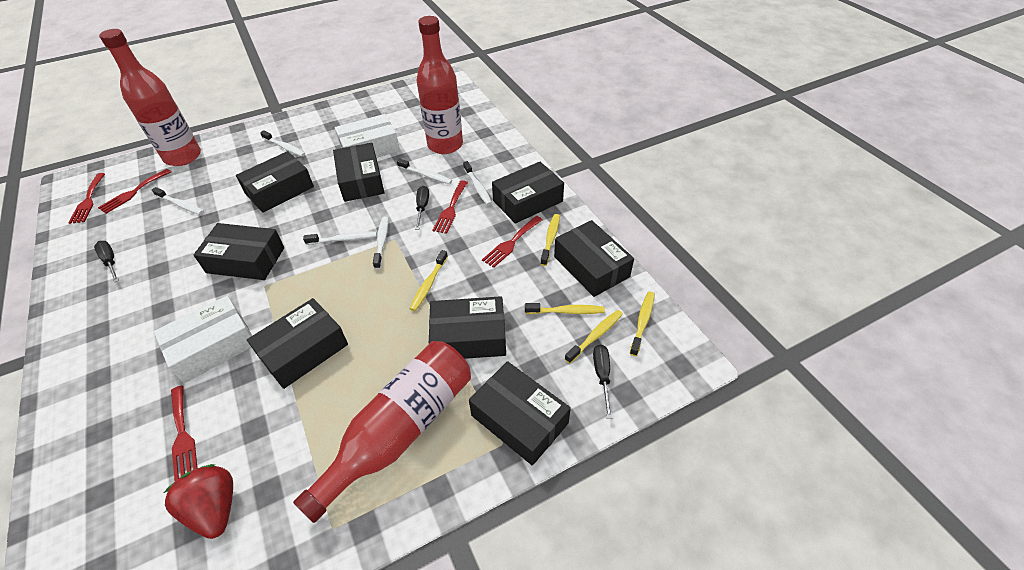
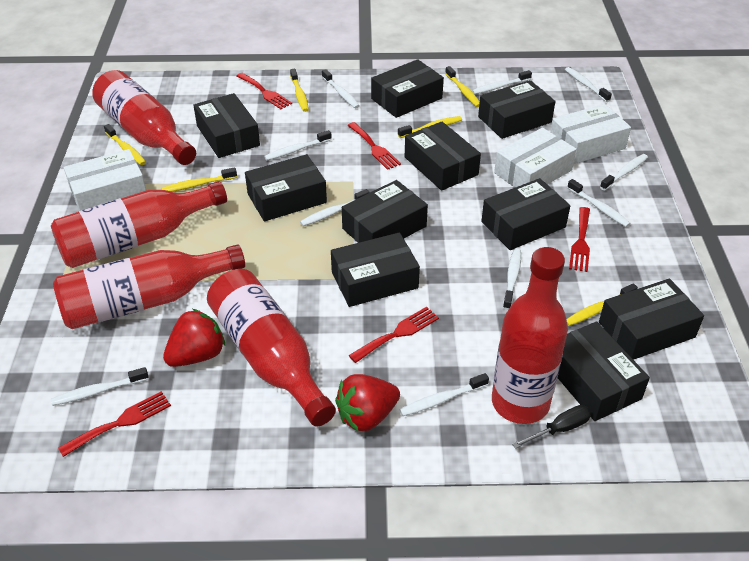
black box: [194,223,284,280] [236,151,314,213] [247,298,348,389] [333,143,384,202] [429,296,506,359] [469,361,571,466] [492,162,564,224] [554,220,634,297] = 8 -> [193,93,260,158] [245,154,327,222] [331,233,420,307] [342,180,428,243] [371,59,444,118] [405,121,481,191] [478,80,556,139] [481,178,570,250] [558,321,650,421] [599,279,704,360] = 10
black screwdriver: [94,241,119,283] [415,186,429,230] [593,344,612,419] = 3 -> [512,405,591,449] = 1
red bottle: [99,29,201,166] [293,341,471,523] [417,16,463,154] = 3 -> [51,181,227,268] [53,244,245,329] [92,70,196,165] [207,269,336,427] [492,247,568,424] = 5
red strawberry: [164,464,233,539] = 1 -> [163,309,225,367] [335,374,400,431] = 2
white box: [154,295,252,383] [335,114,400,158] = 2 -> [64,149,146,211] [494,128,576,188] [550,104,631,164] = 3
white toothbrush: [152,187,204,215] [260,130,305,157] [303,232,377,245] [373,217,388,269] [397,159,452,184] [463,161,492,205] = 6 -> [51,367,149,406] [264,130,332,160] [300,189,370,226] [322,69,360,108] [400,373,489,416] [472,70,532,94] [503,248,521,310] [565,67,612,102] [567,179,631,227] [600,154,648,190] = 10
yellow toothbrush: [410,250,448,311] [525,303,605,314] [540,214,560,266] [565,310,623,364] [630,292,655,356] = 5 -> [104,124,146,165] [161,167,237,192] [290,69,309,112] [398,116,462,138] [445,66,480,107] [566,283,638,326] = 6

